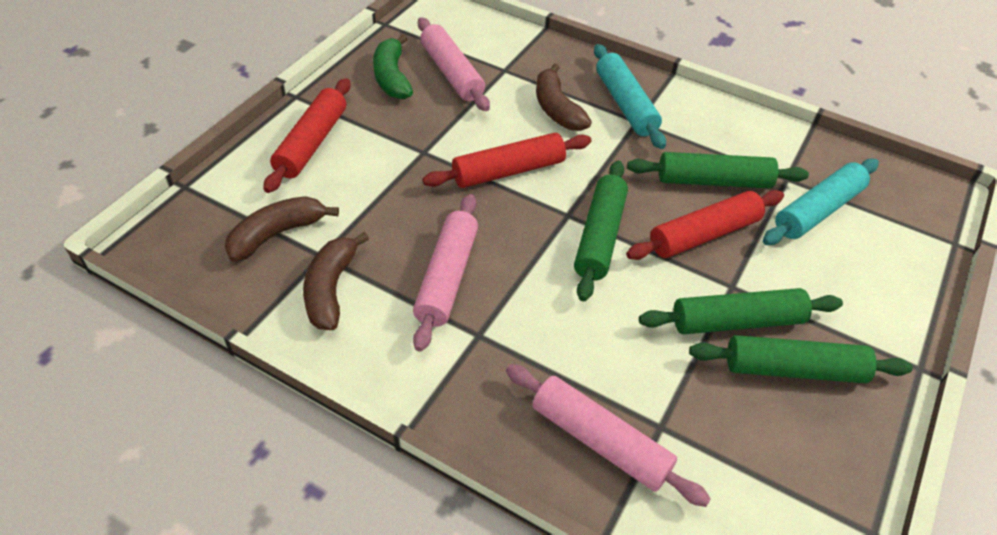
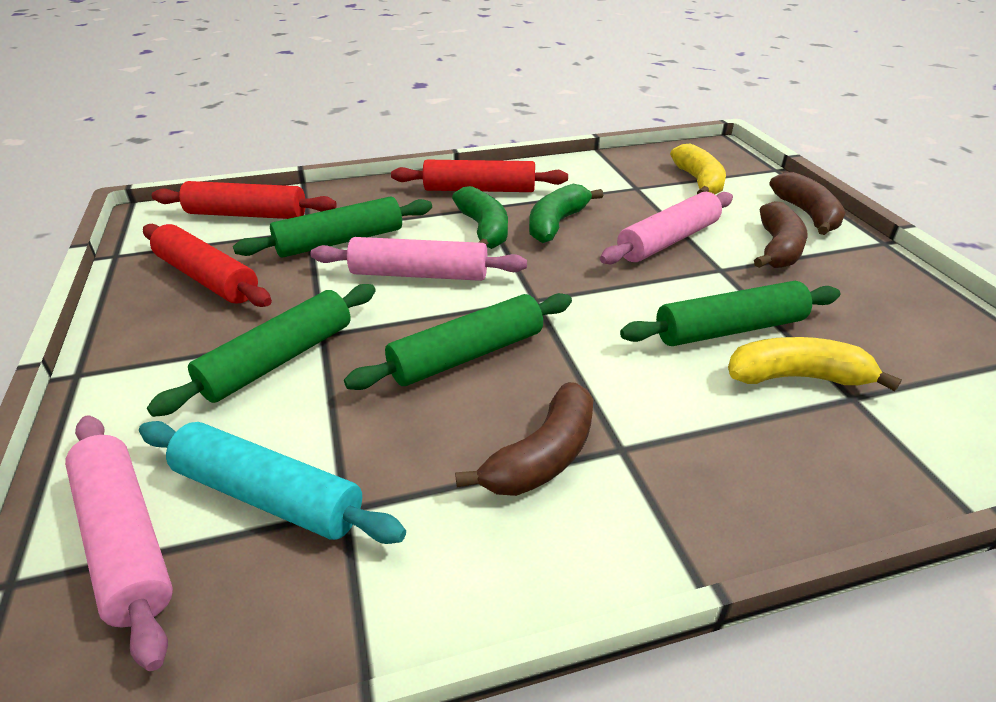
green banana: [373,34,413,99] = 1 -> [452,186,508,249] [529,184,603,243] = 2
turquoise rolling pin: [594,44,666,149] [763,158,879,245] = 2 -> [139,421,406,544] = 1
yellow banana: none = 0 -> [670,144,726,194] [728,337,902,391] = 2

